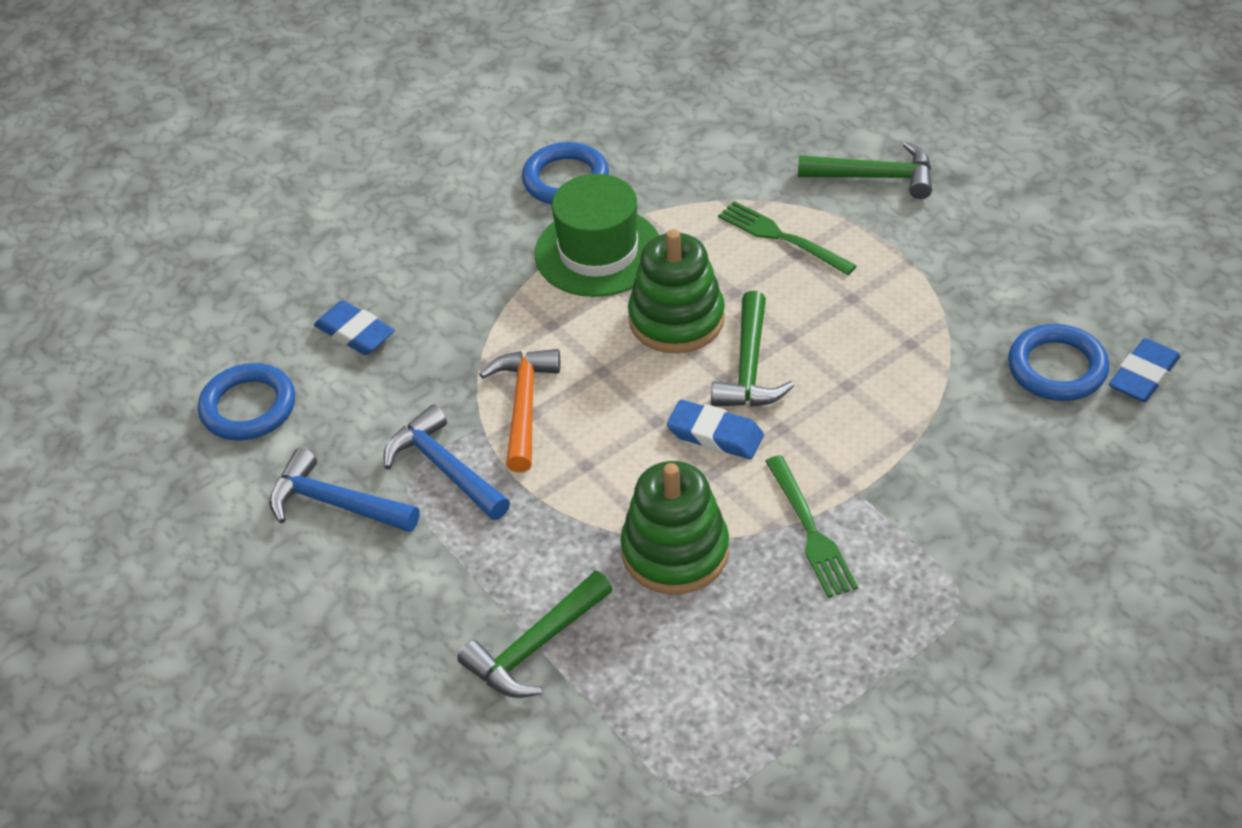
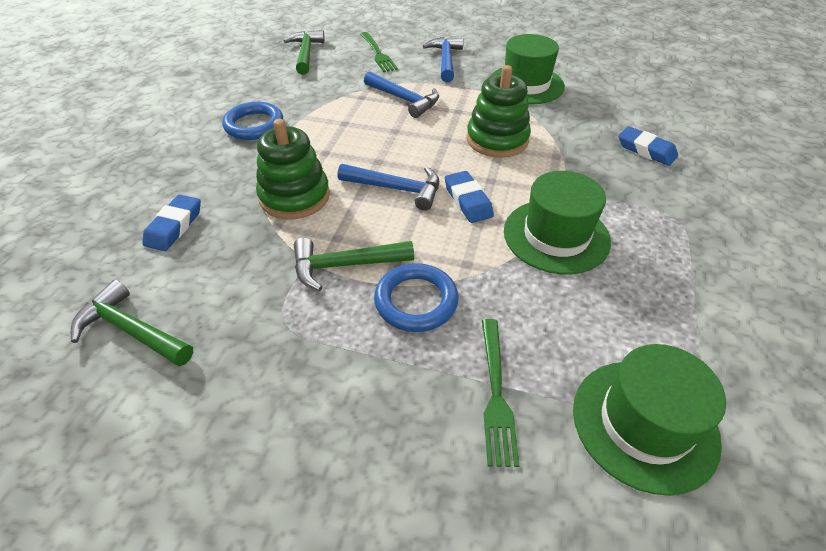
blue hammer: [269,448,419,532] [384,405,510,520] = 2 -> [338,164,439,211] [364,71,439,118] [423,36,464,82] = 3
blue ring: [198,363,295,441] [522,142,609,204] [1008,324,1109,401] = 3 -> [222,102,283,140] [374,263,459,332] = 2
green hat: [535,174,660,297] = 1 -> [490,34,565,104] [504,171,611,275] [573,344,726,496] = 3
orange hammer: [479,349,560,472] = 1 -> none = 0

